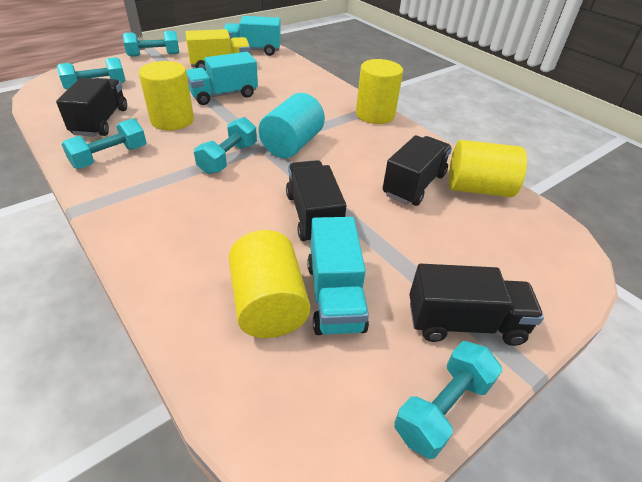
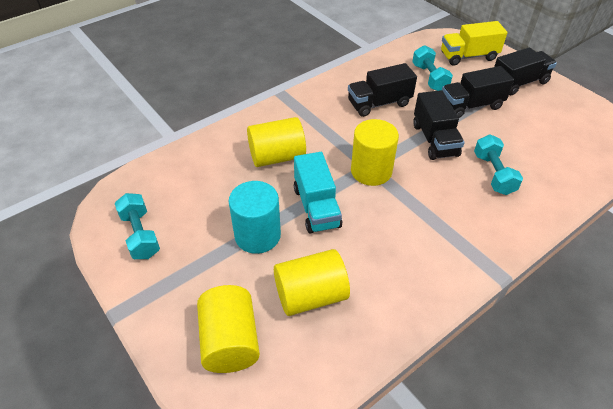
turquoise dumbbell: [57,57,125,90] [61,118,147,169] [123,31,179,57] [194,117,257,174] [394,341,503,459] = 5 -> [115,193,160,259] [412,45,453,91] [474,134,523,195] = 3
turquoise truck: [186,52,258,105] [224,16,281,56] [307,217,369,335] = 3 -> [294,152,342,234] = 1

